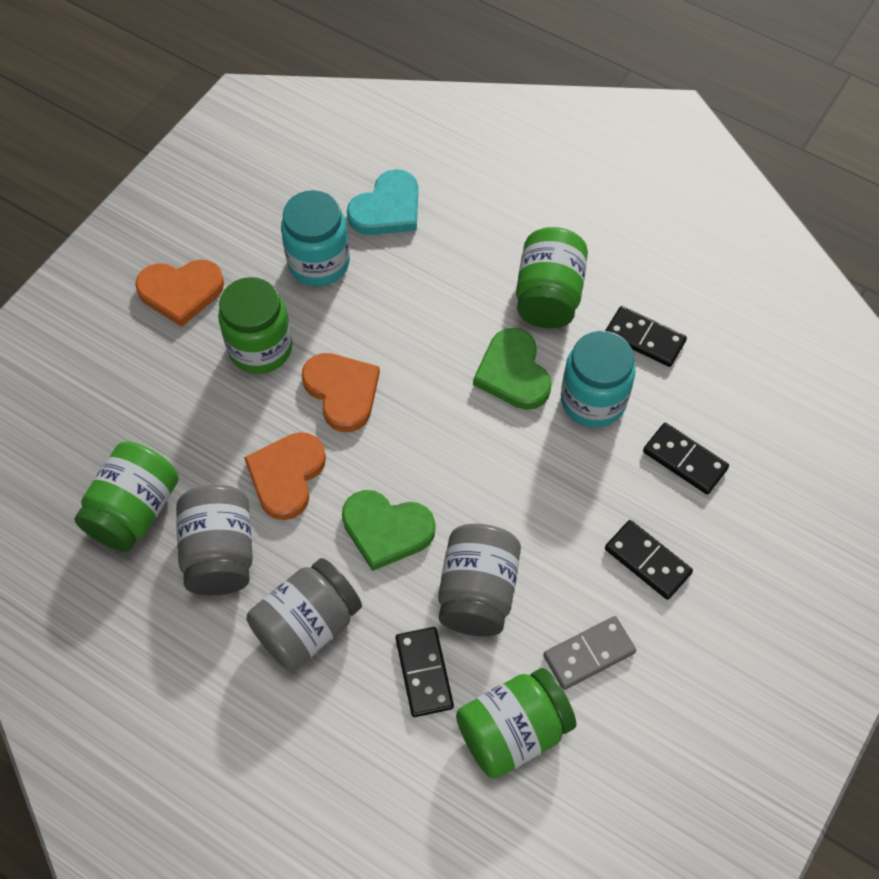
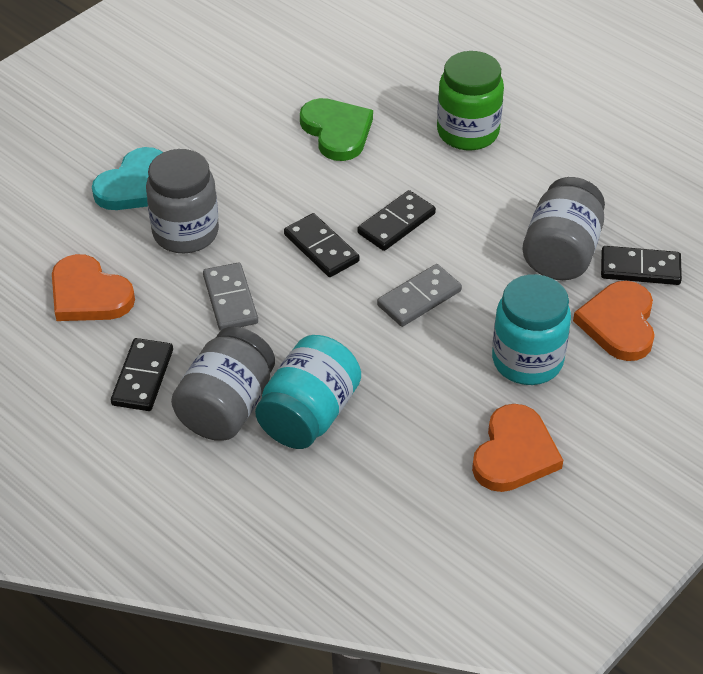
green heart: [342,490,435,571] [473,328,552,410] = 2 -> [300,98,373,161] = 1
green jar: [74,441,179,552] [218,277,293,374] [456,668,576,779] [516,227,588,328] = 4 -> [437,51,504,150] = 1
grey domino: [543,616,636,690] = 1 -> [203,263,258,331] [377,264,462,327] = 2

